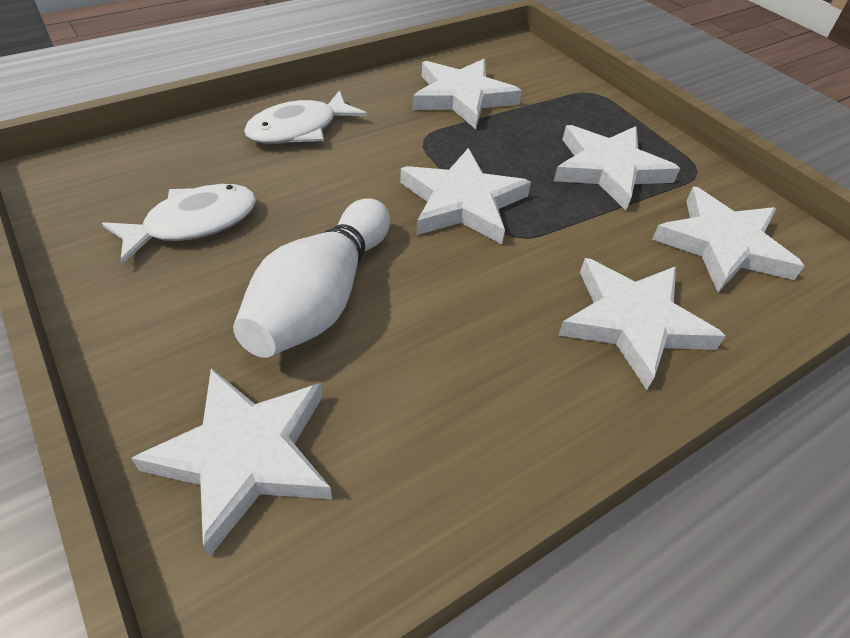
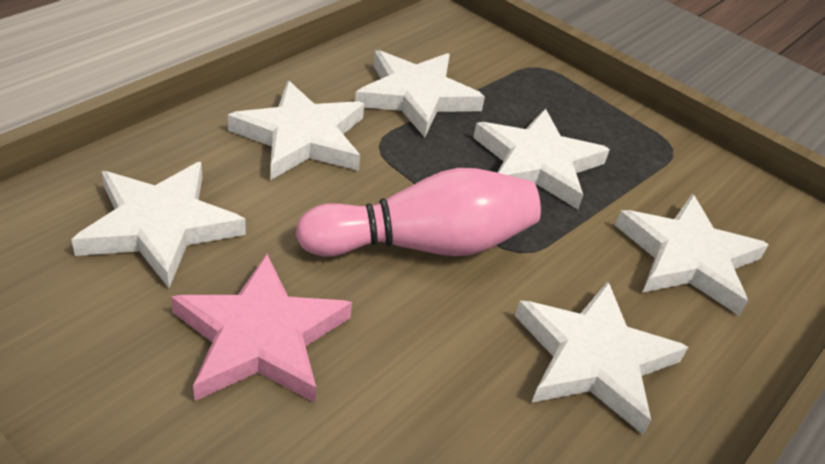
pink bowling pin: none = 0 -> [296,168,541,257] = 1
pink star: none = 0 -> [171,254,352,403] = 1
white bowling pin: [233,198,390,358] = 1 -> none = 0
white fish: [102,184,256,264] [244,90,367,144] = 2 -> none = 0

